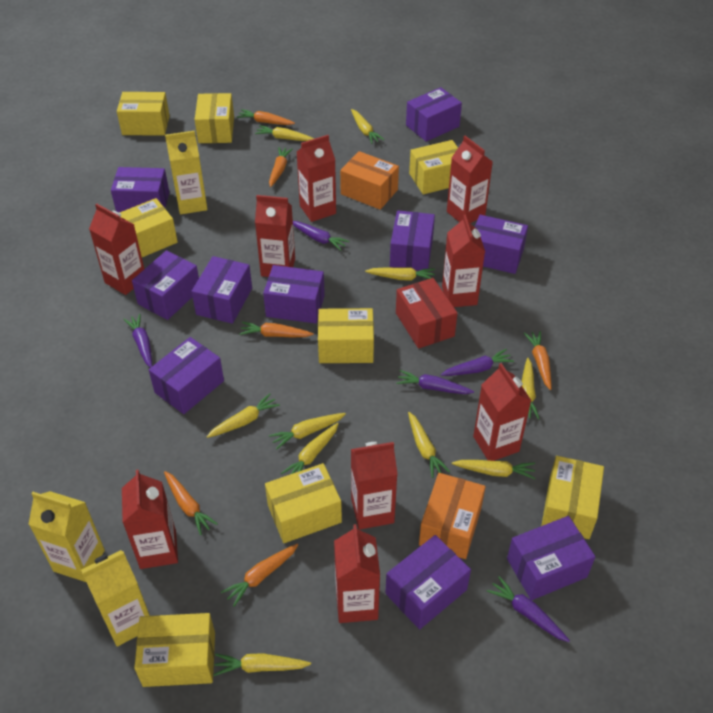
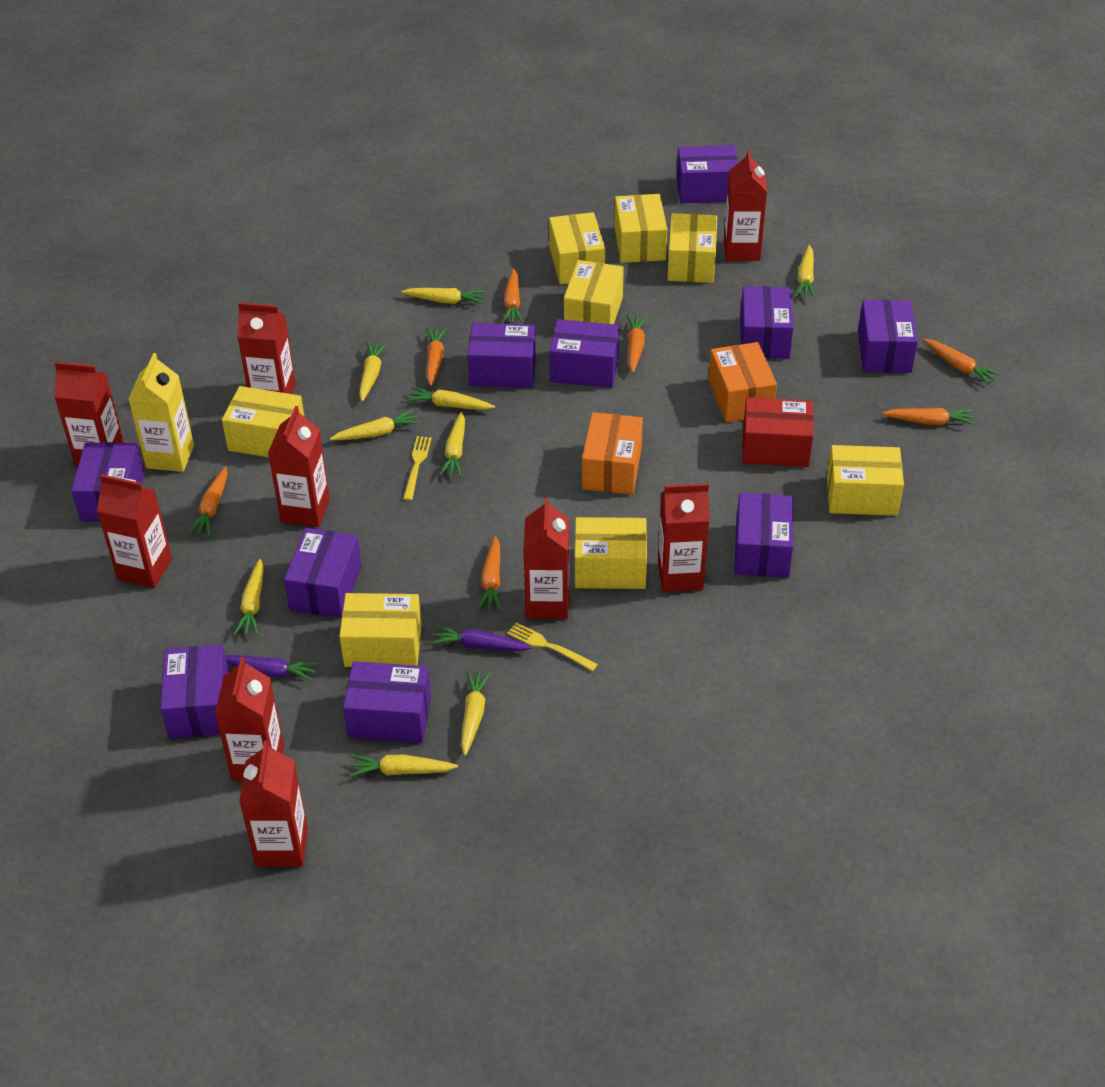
orange carrot: [164,471,218,535] [221,544,298,607] [237,109,295,125] [239,322,314,337] [269,147,293,187] [524,331,551,390] = 6 -> [188,466,228,535] [426,327,447,386] [478,536,501,610] [502,268,523,323] [627,315,647,373] [882,408,975,425] [923,339,1001,385] = 7
purple carrot: [123,314,152,368] [293,221,349,251] [396,370,474,394] [441,349,514,376] [487,576,570,642] = 5 -> [225,655,318,681] [431,625,533,651] = 2
yellow carrot: [207,393,280,438] [214,653,311,676] [255,125,314,141] [269,413,346,450] [281,423,339,474] [351,109,384,144] [365,267,435,281] [408,412,450,478] [452,460,535,479] [522,358,539,420] = 10 -> [234,559,264,635] [330,410,420,440] [350,755,458,777] [359,342,387,402] [401,288,485,304] [406,387,495,410] [440,412,465,477] [461,670,491,756] [795,245,815,298] = 9
yellow carton: [28,491,105,582] [81,550,150,647] [165,131,208,214] = 3 -> [128,353,194,472] = 1
yellow fork: none = 0 -> [403,436,432,501] [507,622,598,671] = 2

